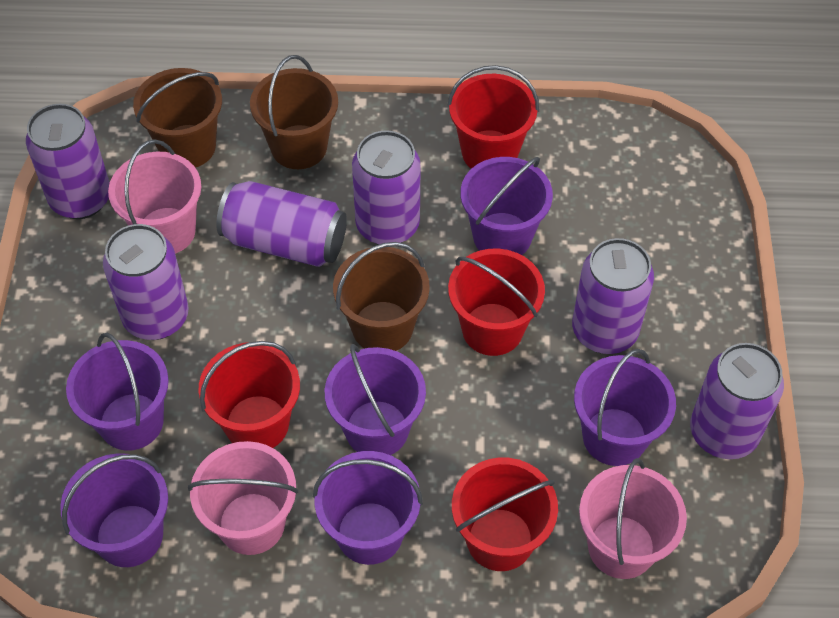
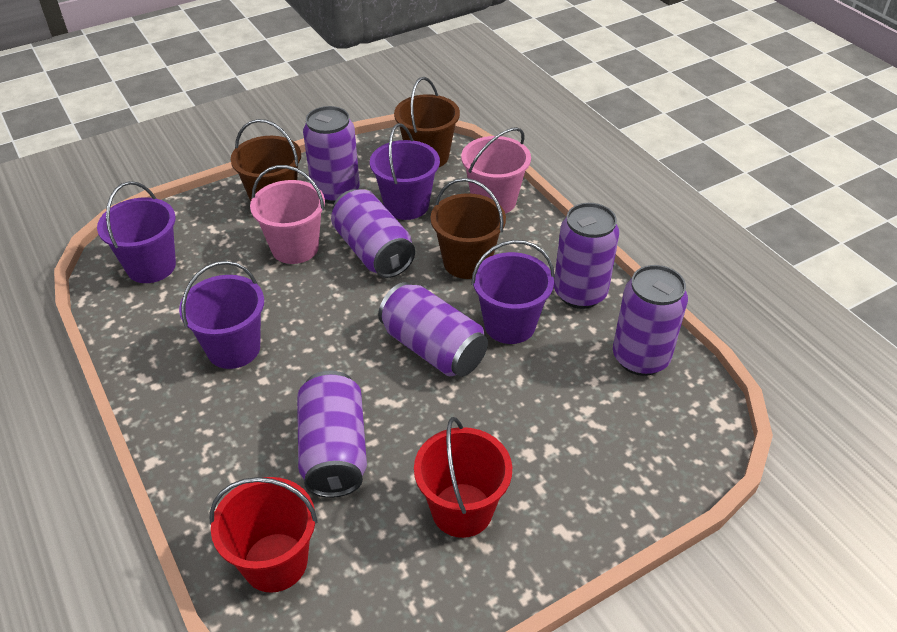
pink bucket: [108,139,201,254] [188,441,298,555] [579,458,687,579] = 3 -> [250,165,325,264] [461,127,531,214] = 2
purple bucket: [60,453,168,567] [66,332,169,451] [313,451,423,565] [325,344,426,455] [461,157,553,255] [574,349,676,466] = 6 -> [97,181,176,283] [179,261,264,369] [370,123,440,220] [471,240,555,344] = 4
red bucket: [199,341,300,448] [447,65,539,169] [448,249,545,356] [452,458,558,571] = 4 -> [209,477,318,593] [414,417,512,538] = 2

